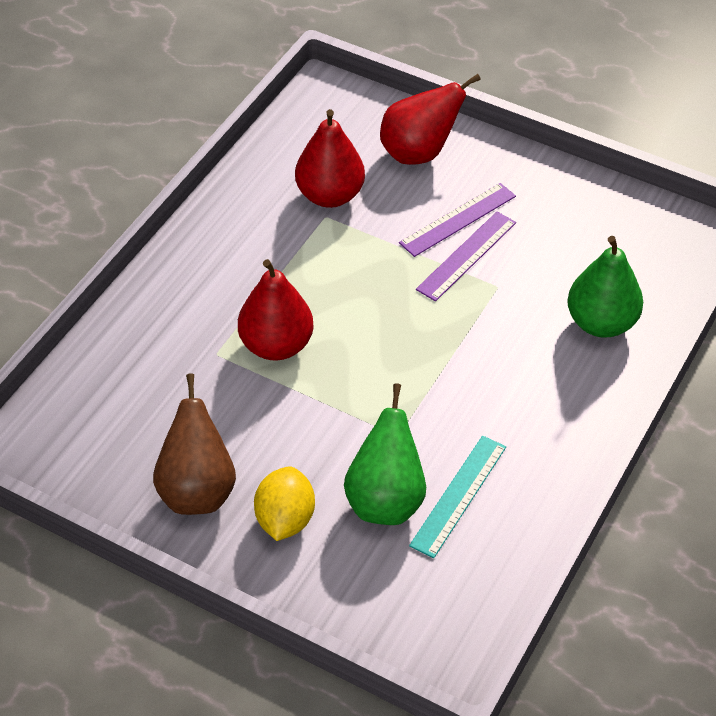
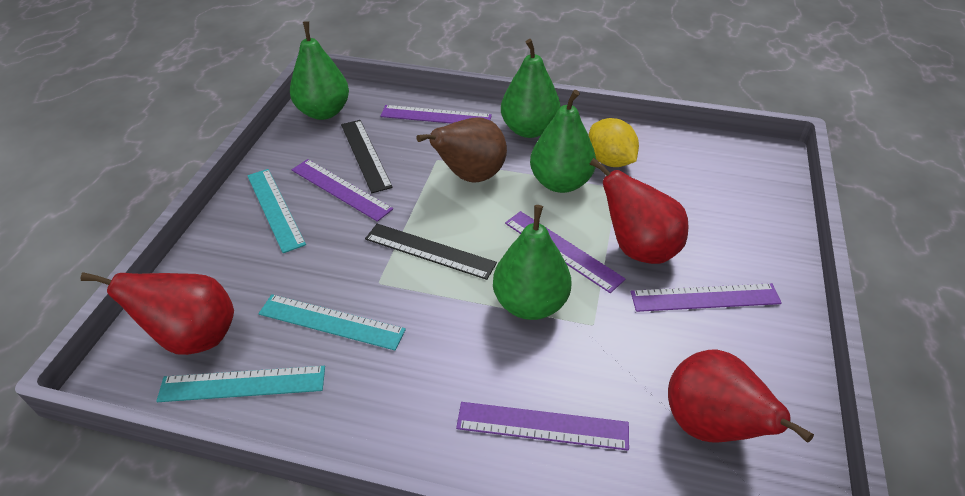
black ruler: none = 0 -> [341,120,393,193] [365,224,497,280] = 2
green pear: [344,383,426,525] [567,236,643,338] = 2 -> [290,21,349,120] [493,205,571,320] [501,39,561,138] [530,90,596,193] = 4
purple ruler: [399,183,516,257] [416,212,516,301] = 2 -> [292,159,393,222] [380,105,492,124] [456,402,629,451] [505,211,626,293] [631,283,782,312] = 5
turquoise ruler: [409,436,506,558] = 1 -> [156,366,325,402] [247,169,306,253] [259,294,406,350] = 3

